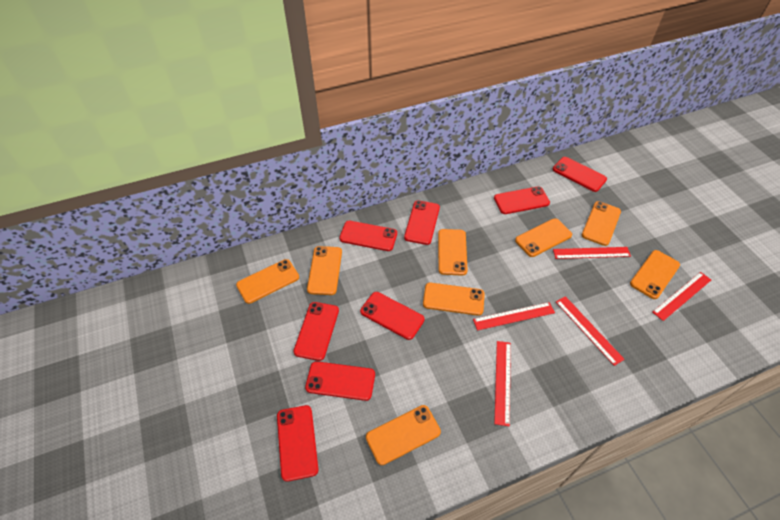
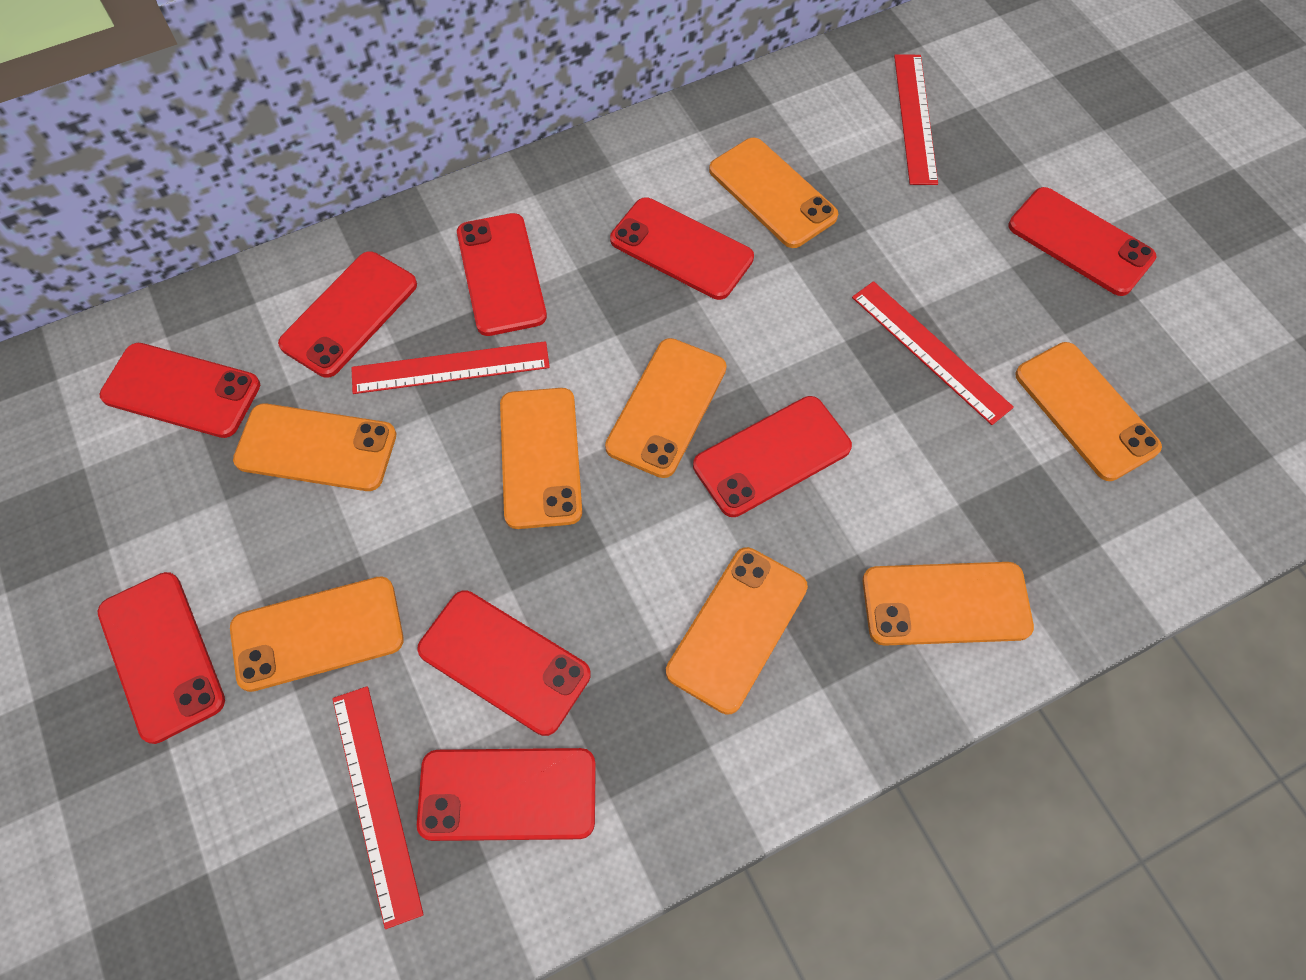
red phone: [277,405,318,482] [293,302,339,361] [305,361,375,401] [339,221,397,251] [360,292,425,340] [404,200,440,245] [494,186,550,214] [553,157,607,192] = 8 -> [98,572,225,744] [99,343,260,438] [278,251,417,378] [417,590,591,736] [417,748,596,841] [457,213,547,336] [610,197,754,300] [693,396,852,517] [1009,187,1156,296] = 9
red ruler: [473,302,555,331] [494,341,511,426] [553,247,631,259] [556,296,624,366] [652,272,711,321] = 5 -> [332,686,424,929] [351,341,550,394] [852,281,1014,425] [894,54,938,185] = 4

